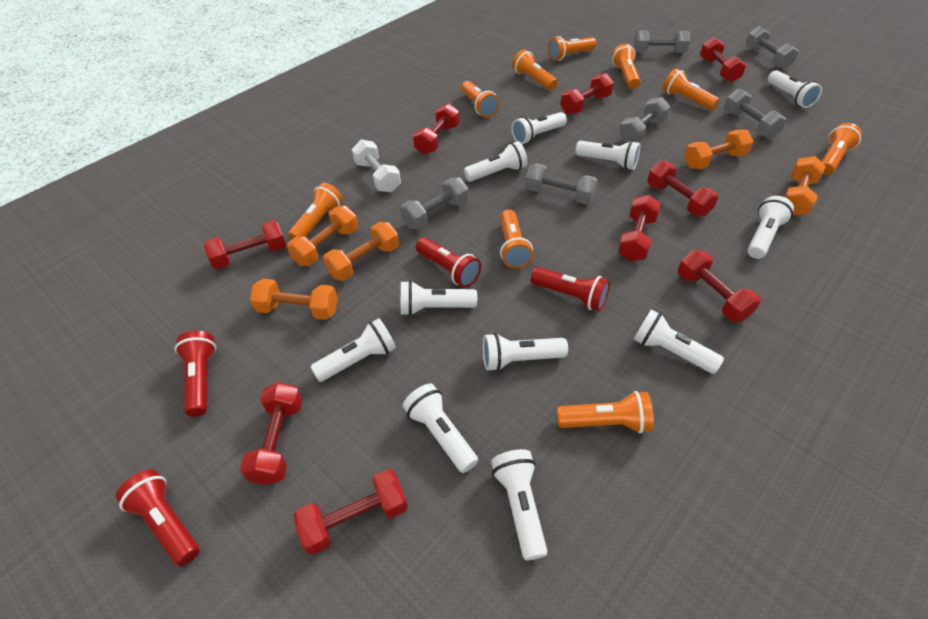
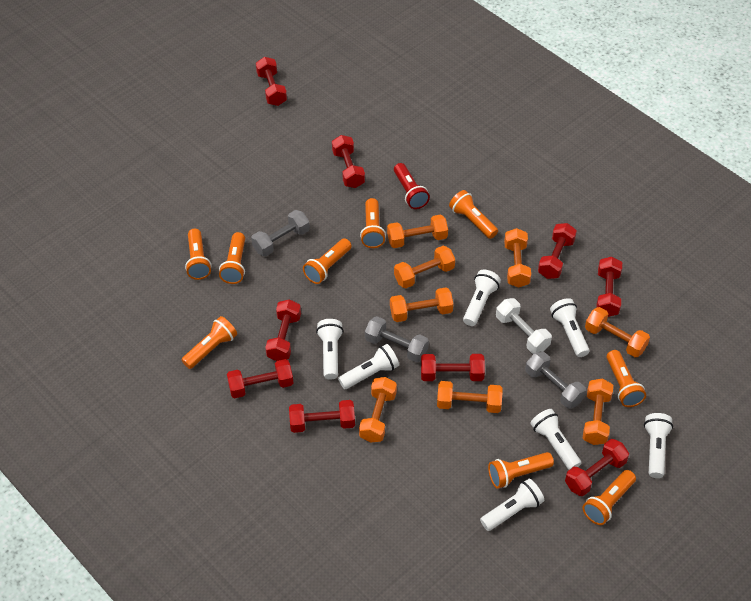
grey dumbbell: [400,178,469,229] [525,163,598,204] [619,97,671,143] [634,31,690,53] [724,89,786,139] [746,26,799,69] = 6 -> [251,210,310,256] [365,316,429,362] [525,351,586,409] = 3
orange dumbbell: [250,278,338,320] [287,206,358,266] [323,222,399,281] [684,130,754,169] [785,156,826,215] = 5 -> [359,377,397,443] [387,214,448,248] [390,287,453,322] [394,246,455,288] [437,381,502,413] [504,228,531,288] [583,379,613,445] [585,307,650,357] = 8
red flashlight: [116,469,200,566] [175,331,216,417] [416,237,481,288] [531,267,610,311] = 4 -> [394,163,430,209] = 1
white flashlight: [310,318,396,382] [401,280,477,316] [403,384,478,473] [464,141,528,182] [483,333,568,371] [491,449,547,561] [511,112,567,144] [575,141,640,170] [634,310,724,374] [747,196,794,259] [768,70,822,108] = 11 -> [316,319,344,380] [338,344,399,389] [463,270,501,326] [480,478,544,531] [530,409,581,470] [550,298,589,357] [644,413,673,478] = 7

